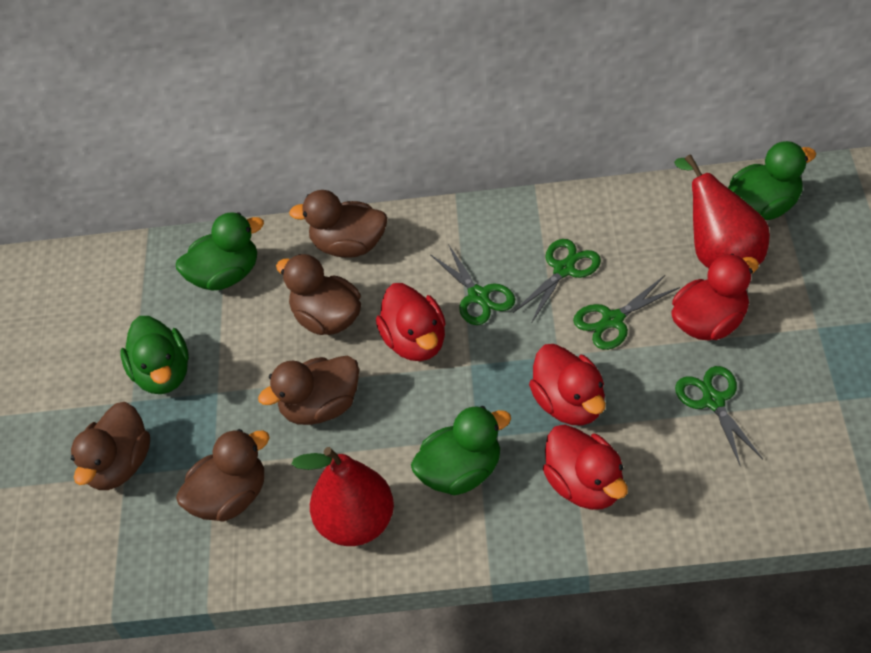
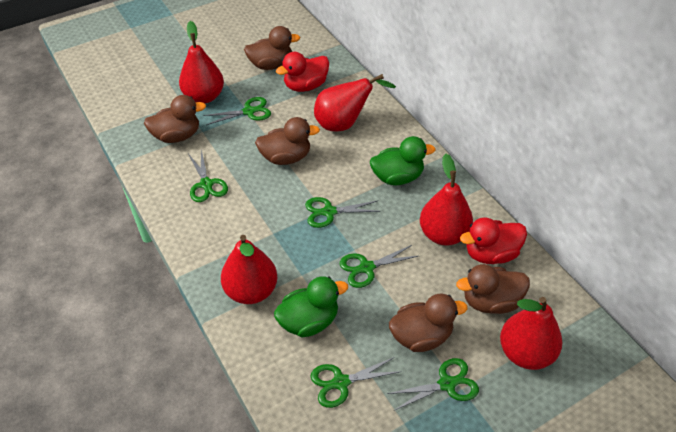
green duck: [120,316,189,394] [176,212,264,291] [411,406,511,495] [728,141,816,220] = 4 -> [274,276,348,337] [370,136,436,185] = 2
green scissors: [430,244,515,325] [513,239,601,322] [573,275,680,350] [675,366,763,467] = 4 -> [188,150,228,202] [203,97,271,125] [305,197,381,228] [311,357,402,408] [340,245,418,288] [387,358,479,411] = 6
red duck: [376,283,446,361] [529,344,606,425] [543,425,628,510] [671,254,759,340] = 4 -> [276,52,329,92] [460,217,527,264] = 2
red pear: [291,447,394,546] [674,154,770,268] = 2 -> [179,21,224,104] [221,235,277,304] [314,74,396,132] [420,154,473,246] [500,297,562,370] = 5

